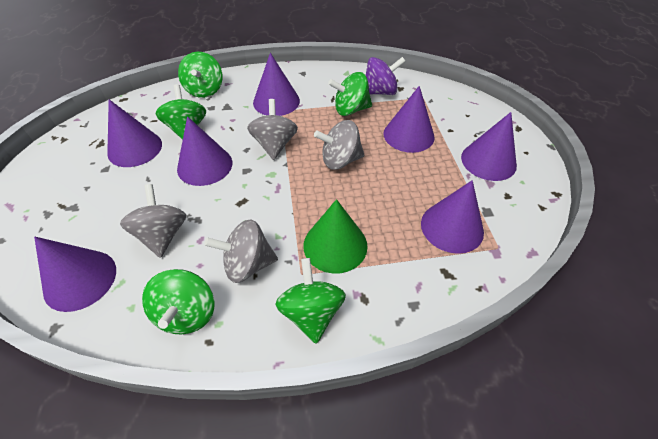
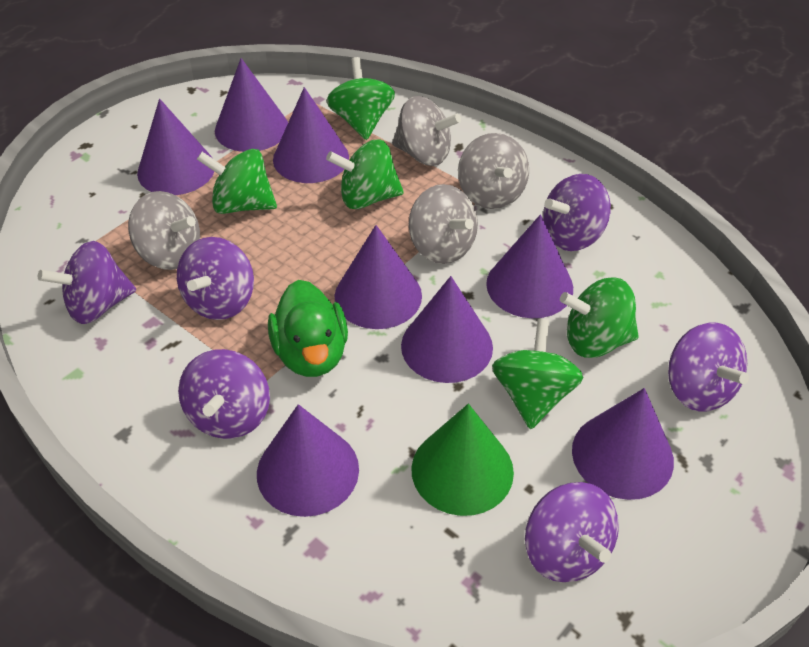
green duck: none = 0 -> [268,280,348,377] = 1
purple cone: [34,237,116,312] [107,99,162,167] [177,116,232,186] [253,53,300,116] [384,86,435,153] [421,180,484,254] [461,112,517,181] = 7 -> [137,99,214,195] [215,58,288,152] [257,404,359,517] [273,87,349,183] [335,225,422,329] [401,276,493,383] [486,214,573,318] [572,388,674,500] = 8
purple spinning top: [365,57,406,95] = 1 -> [38,241,136,324] [177,237,254,320] [178,349,270,439] [525,482,619,582] [543,174,611,251] [668,323,749,412] = 6

